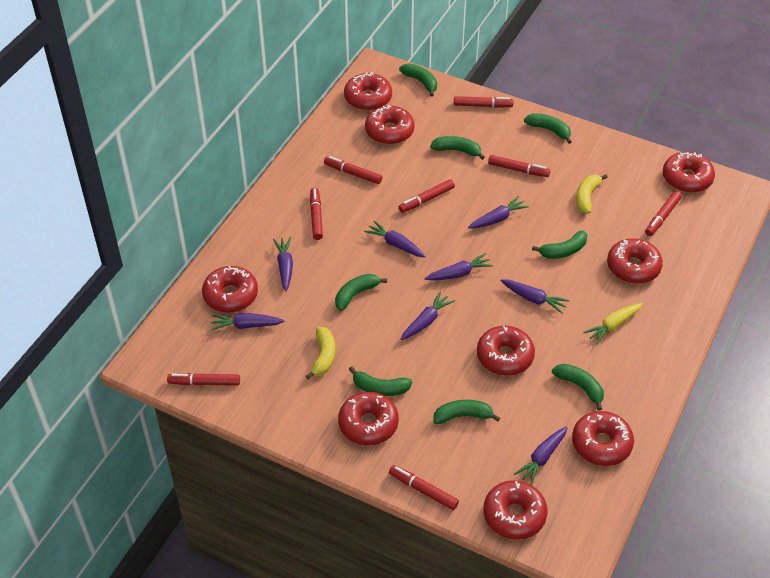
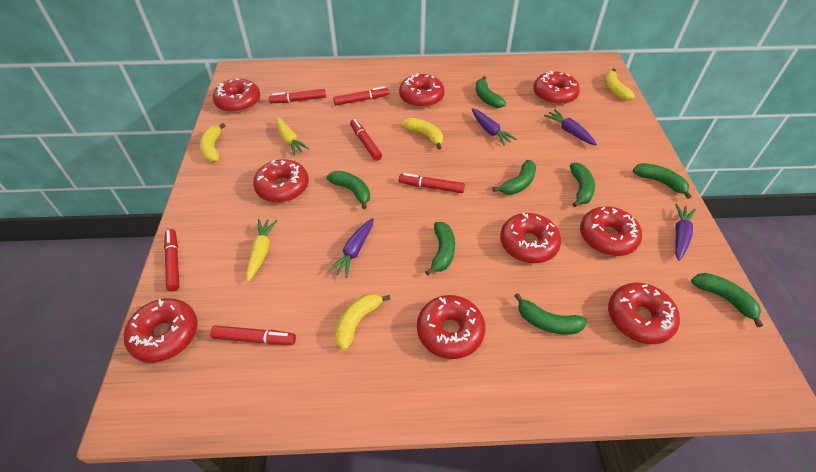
purple carrot: [211,313,285,330] [273,237,293,291] [364,221,425,257] [401,292,455,340] [425,253,493,281] [468,196,529,229] [500,279,570,313] [514,426,568,485] = 8 -> [328,218,374,278] [472,108,517,145] [544,109,597,145] [675,204,696,260] = 4
red marker: [167,373,240,386] [310,188,323,240] [324,156,382,184] [389,465,459,510] [399,179,455,213] [454,96,514,108] [488,155,550,177] [645,191,682,236] = 8 -> [164,229,179,292] [210,325,296,345] [269,89,326,103] [333,87,389,105] [350,119,382,161] [399,173,465,193] = 6
yellow banana: [306,327,335,379] [576,174,608,214] = 2 -> [200,123,226,162] [335,293,391,350] [401,118,443,150] [604,69,635,100] = 4
yellow carrot: [583,303,643,345] = 1 -> [246,219,278,282] [276,117,309,155] = 2

